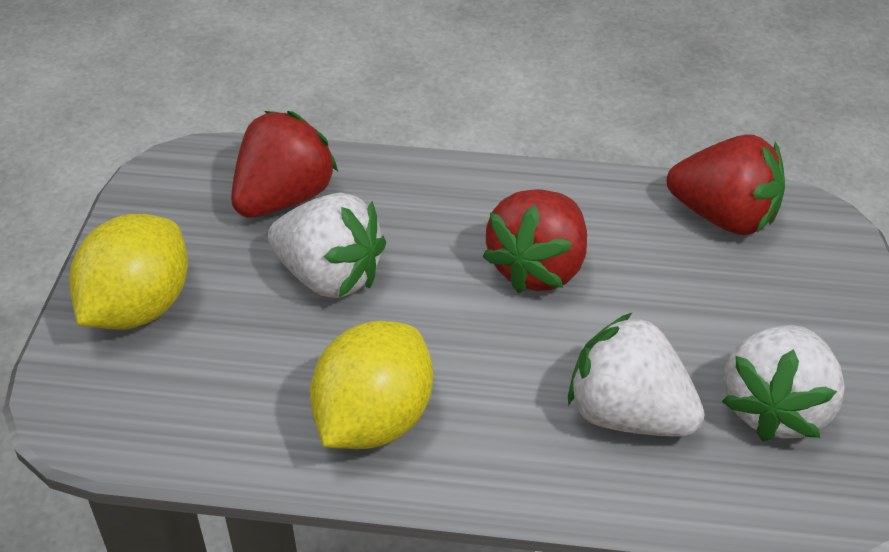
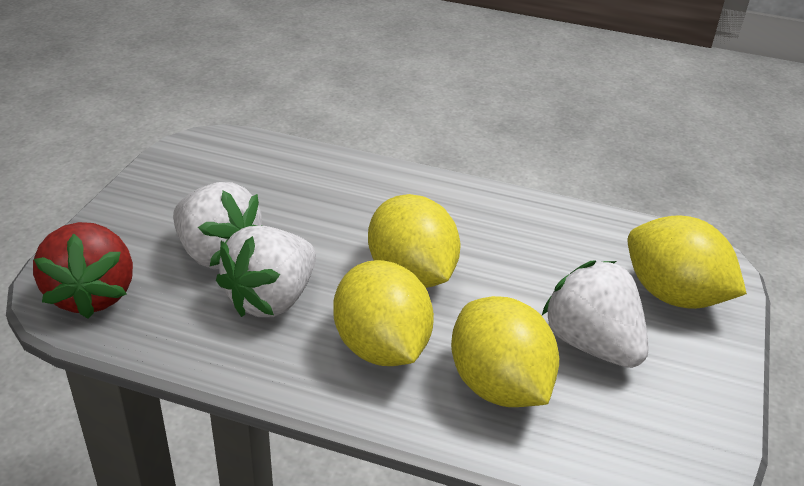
red strawberry: [231,111,338,218] [482,189,587,293] [667,134,785,235] = 3 -> [33,222,133,319] = 1
yellow lemon: [69,214,188,330] [310,321,433,449] = 2 -> [333,260,434,366] [368,194,461,288] [451,296,559,407] [628,216,747,309] = 4

